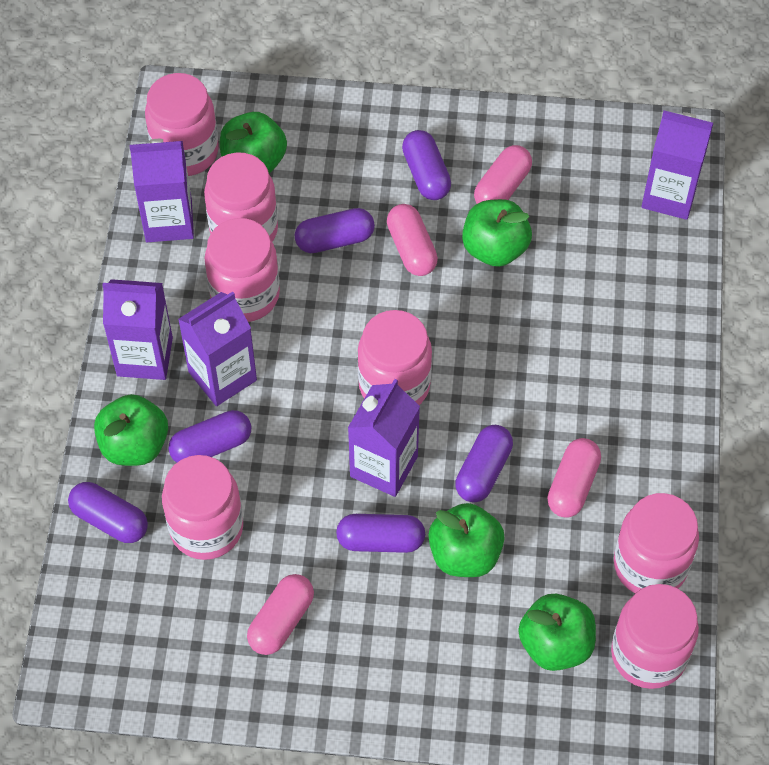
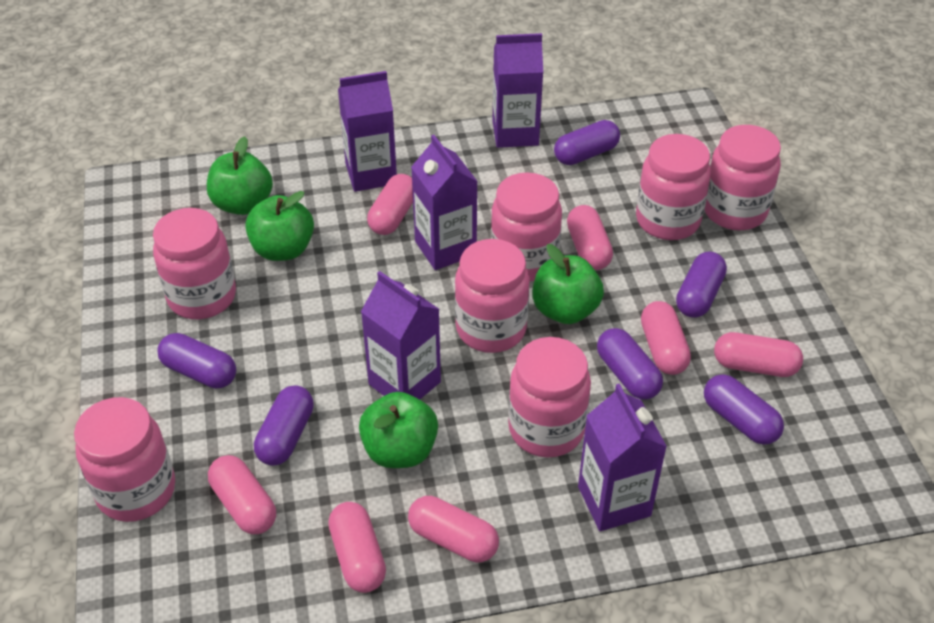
green apple: [94,394,168,466] [220,112,287,174] [428,503,505,577] [462,199,532,267] [518,594,596,671] = 5 -> [207,136,273,215] [245,191,314,261] [359,392,438,468] [532,244,604,324] = 4
pink capsule: [247,574,314,655] [387,204,438,276] [474,145,532,204] [547,438,601,518] = 4 -> [208,455,276,534] [328,502,386,593] [367,174,413,235] [408,496,499,562] [567,205,613,270] [641,301,691,375] [714,332,803,377] = 7

